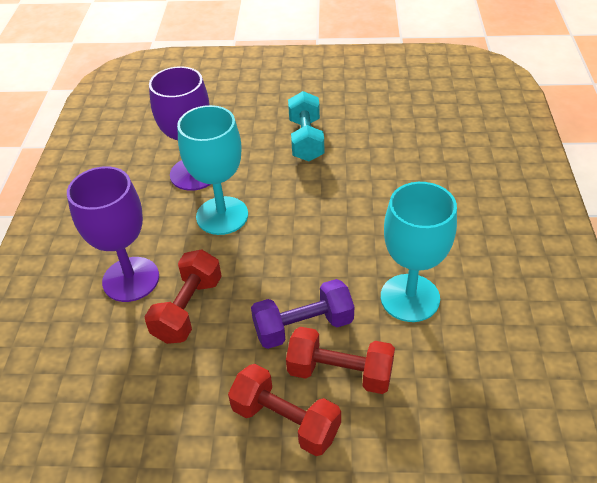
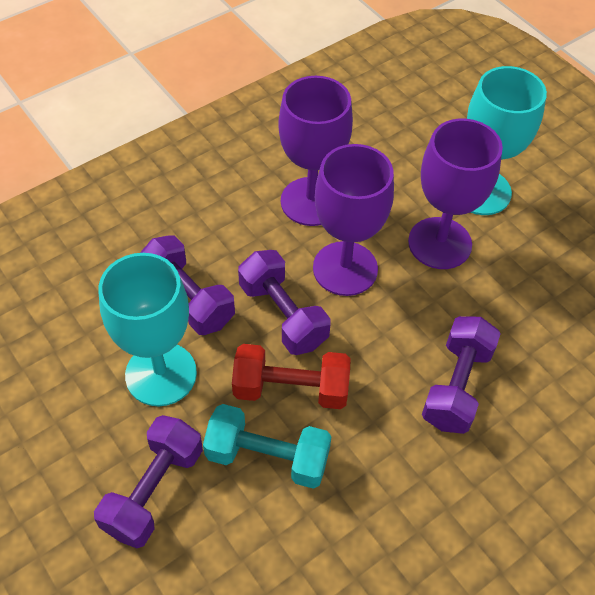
purple dumbbell: [251,279,354,349] = 1 -> [94,415,203,548] [140,235,235,335] [238,250,331,355] [422,316,501,434] = 4
purple goblet: [67,166,159,302] [149,66,211,191] = 2 -> [278,76,353,226] [313,144,394,296] [408,118,503,269] = 3
red dumbbell: [144,249,222,344] [228,364,341,456] [286,327,395,394] = 3 -> [232,344,351,409] = 1

